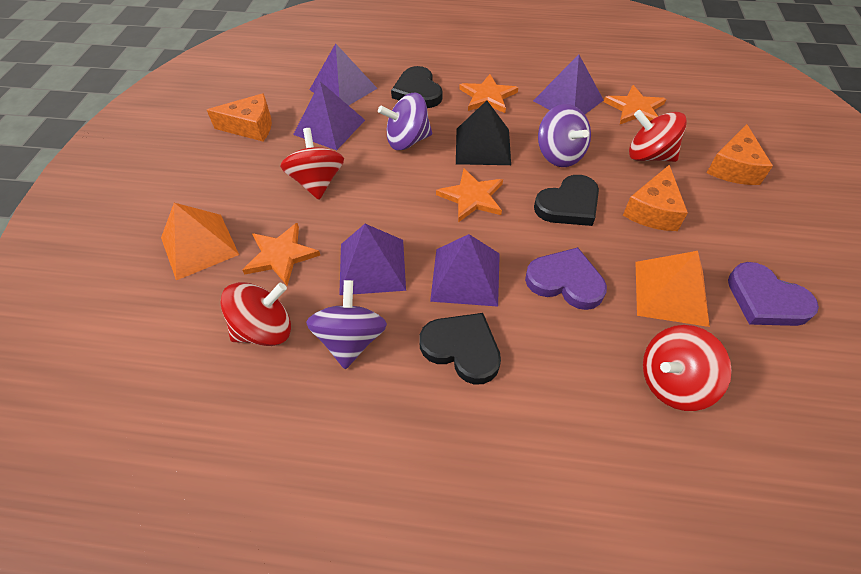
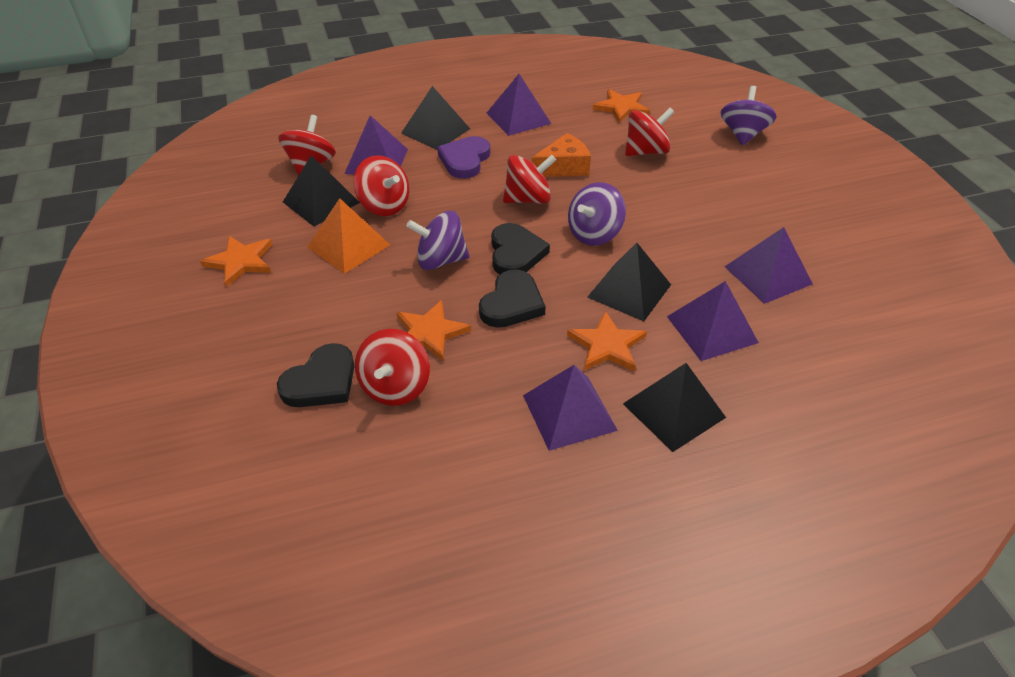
black pyramid: [456,100,511,165] = 1 -> [283,155,360,227] [401,86,470,150] [587,243,671,321] [623,363,726,452] = 4
orange cheese: [207,93,272,141] [623,165,688,231] [707,124,773,185] = 3 -> [532,133,591,177] = 1
orange pyramid: [161,203,239,280] [635,251,710,327] = 2 -> [307,198,390,274] = 1
purple heart: [525,247,607,310] [728,262,819,326] = 2 -> [437,136,490,179] = 1
red spinning top: [220,282,291,346] [280,128,344,200] [629,110,687,162] [643,325,732,411] = 4 -> [278,115,336,176] [353,155,409,216] [355,329,430,406] [503,155,556,204] [625,107,674,156] = 5

